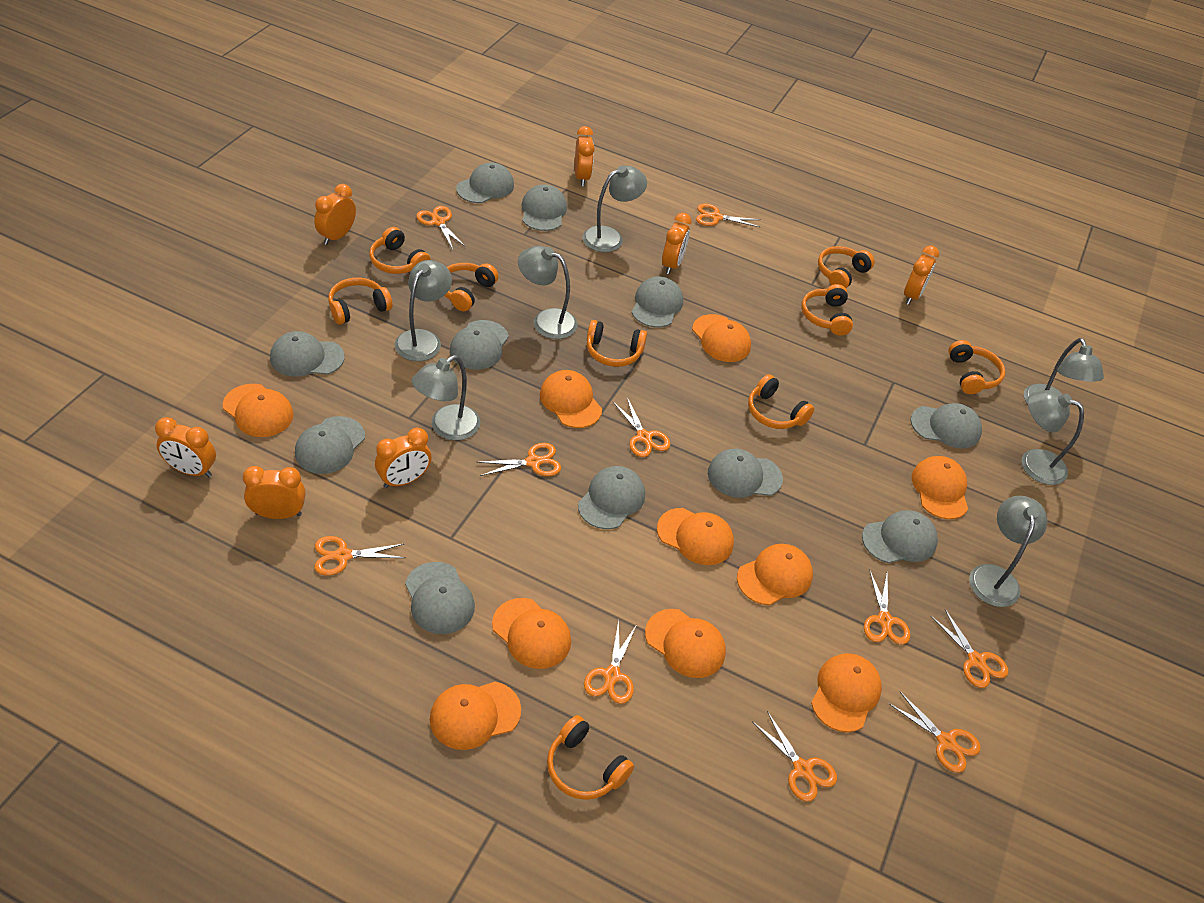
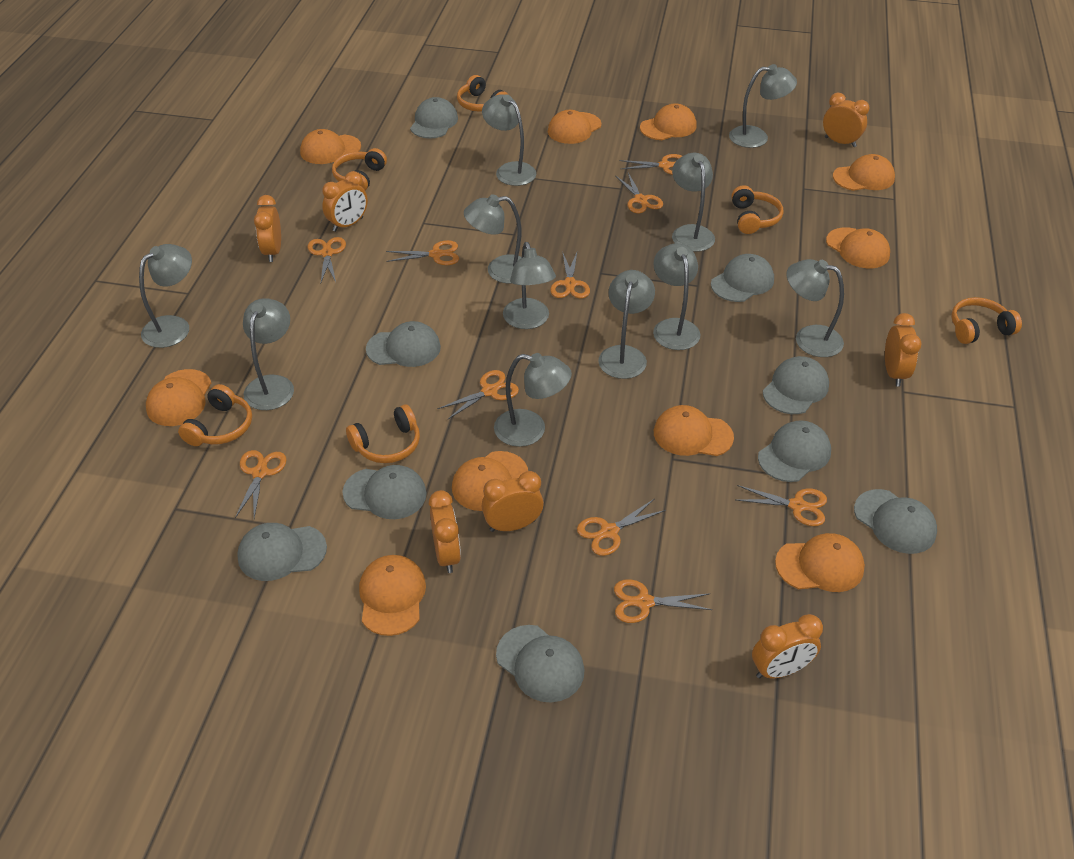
grey cap: [270,331,345,377] [295,416,365,474] [405,562,475,634] [450,320,509,370] [456,162,514,203] [522,185,567,231] [578,466,645,529] [632,276,683,327] [708,449,783,498] [862,510,938,563] [910,403,982,449] = 11 -> [237,523,327,581] [342,465,427,519] [366,321,441,367] [410,97,458,139] [496,625,584,702] [711,254,774,302] [758,420,831,482] [763,356,829,414] [854,489,937,554] = 9
grey lamp: [395,260,452,361] [412,355,480,441] [518,246,578,339] [582,165,647,252] [969,496,1047,607] [1021,390,1084,485] [1024,338,1104,405] = 7 -> [139,244,192,348] [243,298,294,410] [464,194,522,284] [482,94,536,186] [494,353,572,447] [503,242,556,329] [598,270,655,379] [653,243,700,350] [672,153,715,252] [729,64,797,148] [787,259,844,357] = 11
orange headphones: [328,278,393,325] [369,227,431,274] [444,263,499,311] [547,715,634,800] [587,320,647,367] [748,374,814,429] [801,284,853,335] [818,246,875,288] [948,340,1005,394] = 9 -> [178,384,252,446] [332,148,387,191] [346,404,420,463] [457,75,508,111] [731,185,783,234] [951,297,1022,344] = 6

